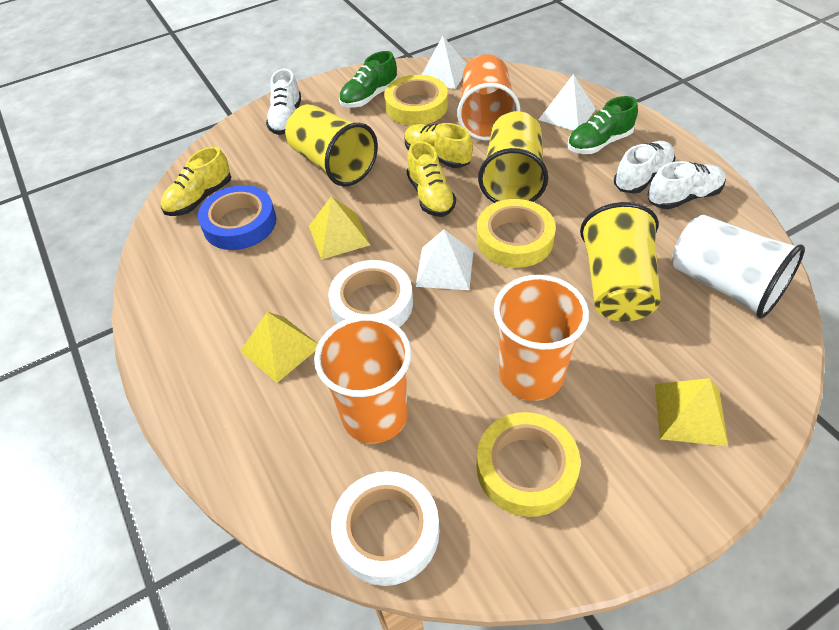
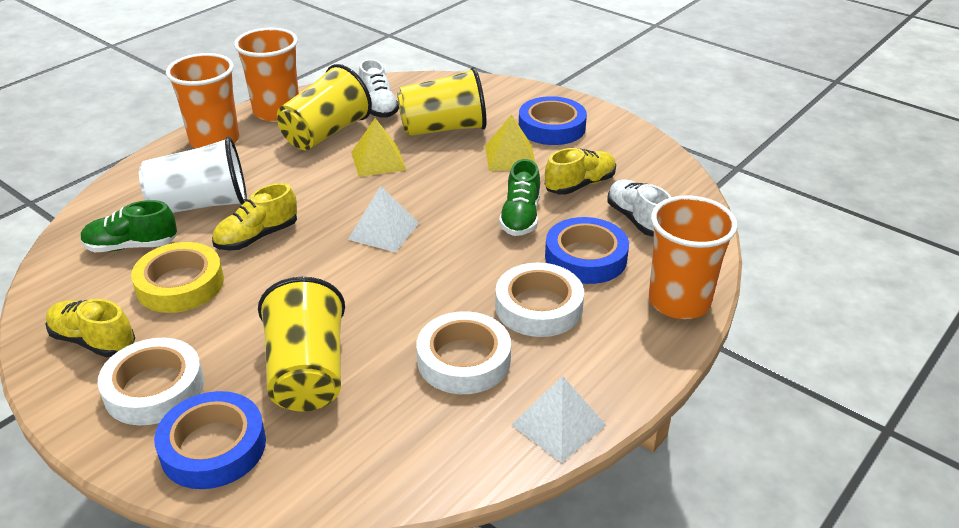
blue tape: [198,185,276,250] = 1 -> [154,391,266,489] [519,96,587,145] [545,217,629,284] = 3
white pyramid: [415,229,473,290] [422,36,467,89] [538,74,596,131] = 3 -> [348,186,419,253] [511,376,606,463] = 2
white shoe: [266,69,301,135] [614,141,676,194] [647,161,726,209] = 3 -> [358,59,399,118] [607,179,671,236] = 2
white tape: [328,260,413,327] [331,471,439,586] = 2 -> [98,338,204,425] [416,311,511,394] [495,263,584,337] = 3
yellow pyramid: [240,312,318,383] [309,196,370,260] [655,378,728,446] = 3 -> [351,118,406,177] [485,114,536,171] = 2
yellow tape: [384,75,448,125] [477,199,556,268] [477,412,581,517] = 3 -> [131,242,224,313] = 1

